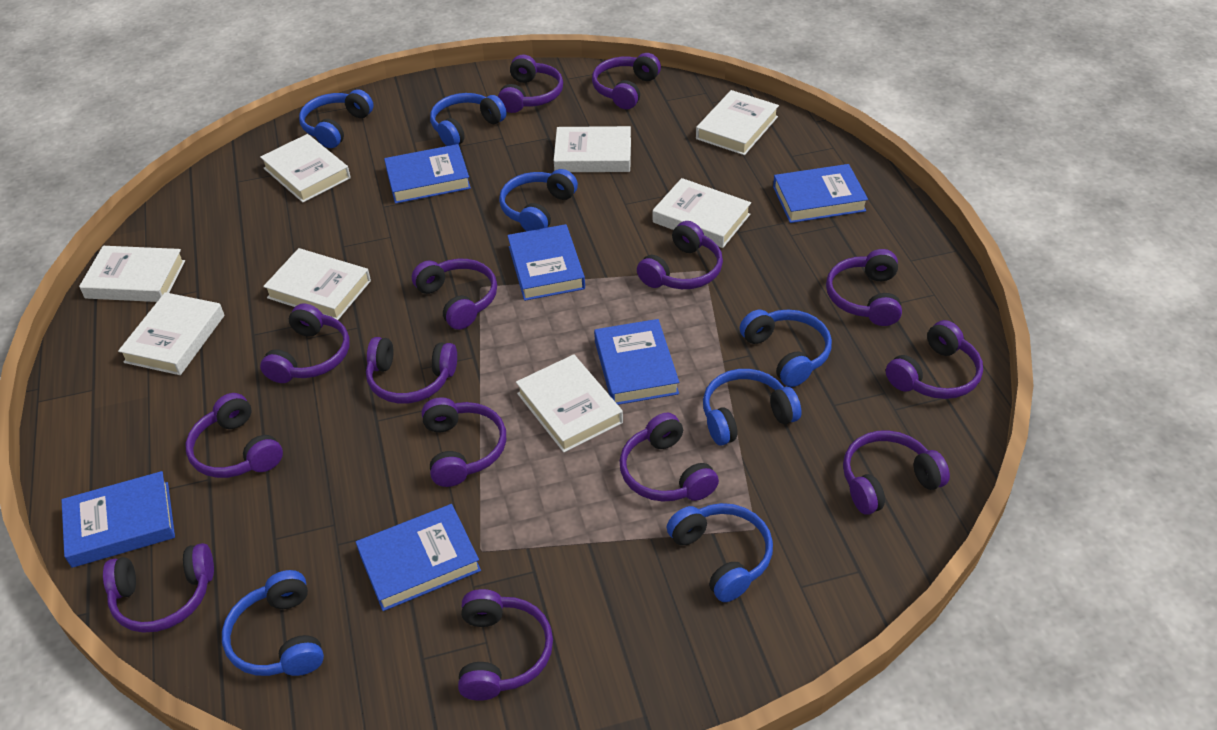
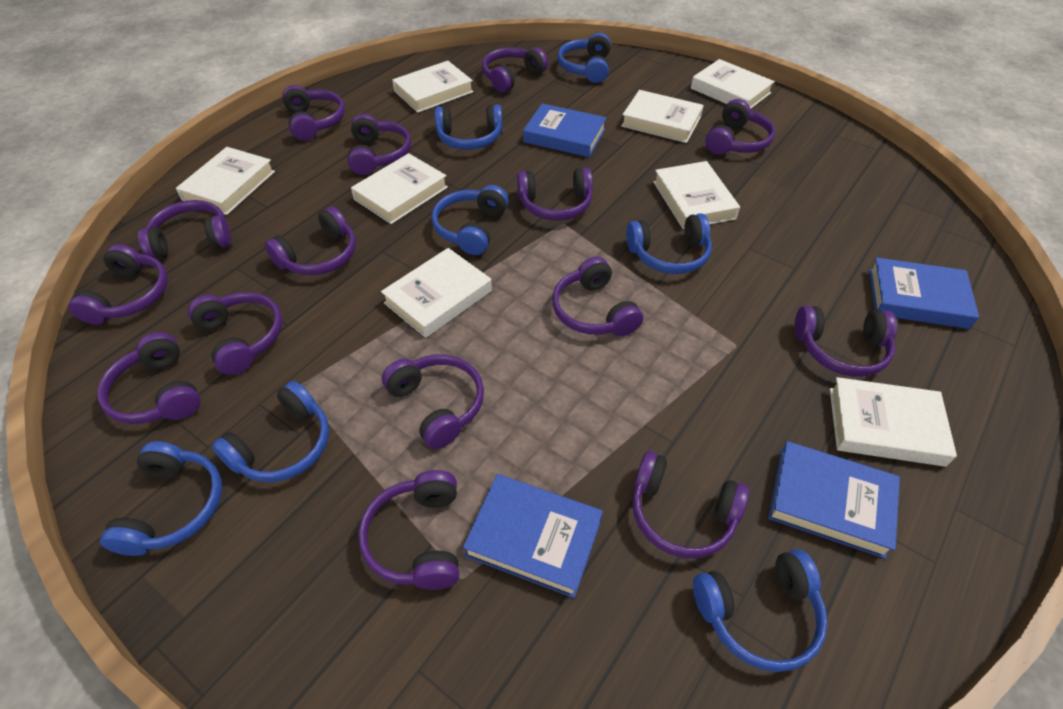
blue book: [61,471,175,568] [356,504,481,611] [384,144,471,204] [507,224,585,301] [594,319,679,405] [773,164,868,223] = 6 -> [463,474,603,598] [523,104,606,157] [768,441,900,559] [869,258,979,329] = 4
purple headphones: [103,543,214,633] [186,393,283,478] [260,303,349,383] [366,337,457,404] [412,259,497,330] [422,397,506,487] [458,589,553,700] [498,55,563,113] [592,53,661,109] [620,413,719,502] [637,221,723,289] [826,249,902,326] [843,430,950,515] [886,320,983,399] = 14 -> [69,244,168,325] [97,332,201,424] [138,200,231,259] [188,292,282,375] [265,206,356,275] [282,85,345,141] [347,114,411,175] [358,470,459,590] [382,354,484,449] [482,47,548,93] [517,167,593,221] [552,257,643,336] [632,451,749,558] [705,99,775,155] [794,305,897,377] = 15

